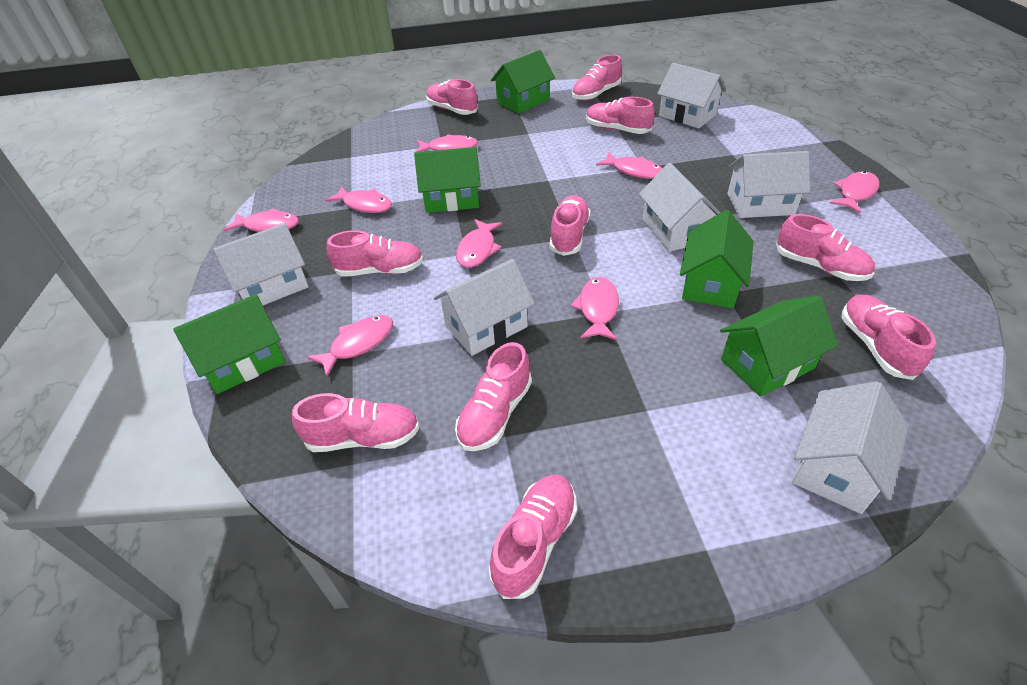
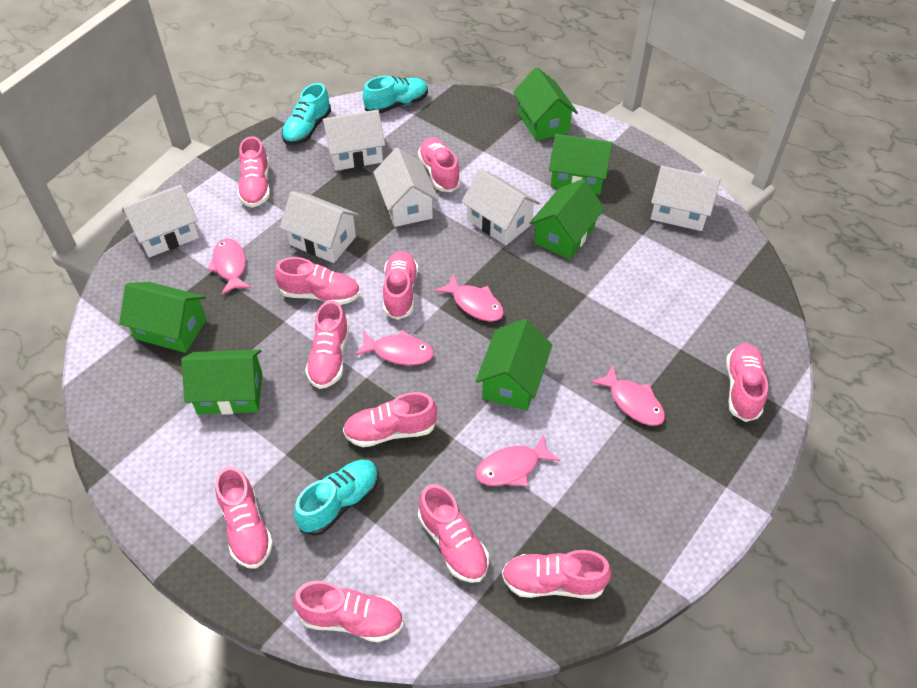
green house: [173,294,286,394] [414,147,481,213] [491,50,555,114] [680,210,754,308] [720,295,838,397] = 5 -> [119,282,207,353] [181,350,262,415] [476,319,552,411] [513,67,578,141] [529,179,605,260] [549,134,613,195] = 6
pink fish: [224,208,299,232] [307,315,393,377] [325,186,392,213] [415,134,478,152] [456,219,503,268] [571,277,619,340] [596,152,662,179] [829,171,879,213] = 8 -> [207,238,251,295] [355,330,434,365] [435,274,504,322] [476,434,560,486] [591,365,665,426] = 5
pink shoe: [292,393,420,452] [326,230,423,277] [426,79,478,115] [455,342,532,451] [489,474,577,599] [550,195,591,256] [572,55,622,101] [586,97,655,134] [776,214,875,281] [841,295,936,380] = 10 -> [215,466,273,569] [238,136,270,208] [275,257,360,305] [294,581,403,642] [305,300,349,389] [343,392,437,447] [383,251,418,320] [418,137,461,192] [418,484,489,583] [502,550,611,599] [726,343,768,422] = 11
turquoise shoe: none = 0 -> [281,83,331,145] [294,460,379,536] [363,76,428,114] = 3

